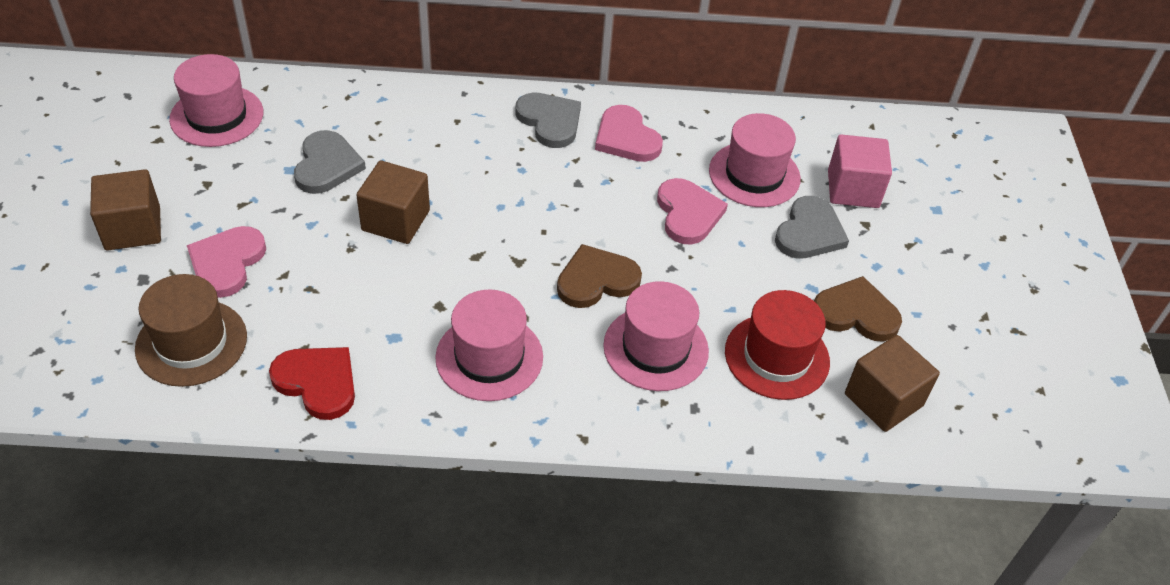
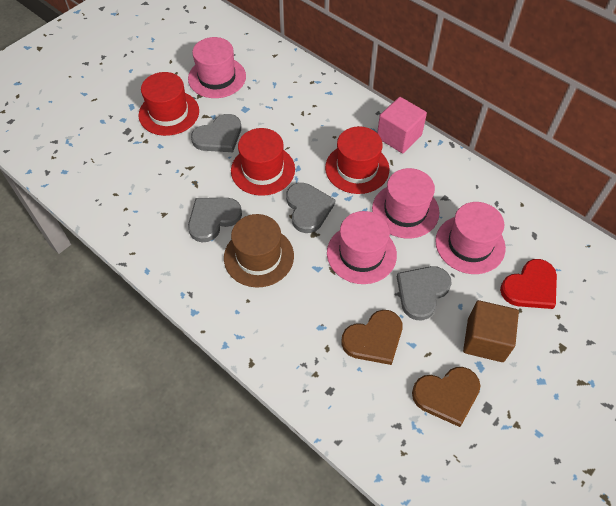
brown cube: [90,169,161,251] [356,160,430,244] [845,335,940,432] = 3 -> [463,300,519,362] = 1
grey heart: [294,130,366,194] [515,92,581,148] [775,196,849,259] = 3 -> [188,198,242,242] [191,114,241,152] [286,183,335,233] [397,266,452,320] = 4
pink heart: [187,226,266,298] [595,105,663,162] [657,178,728,245] = 3 -> none = 0
red hat: [725,290,830,400] = 1 -> [138,72,199,136] [231,128,295,196] [325,126,389,194] = 3

